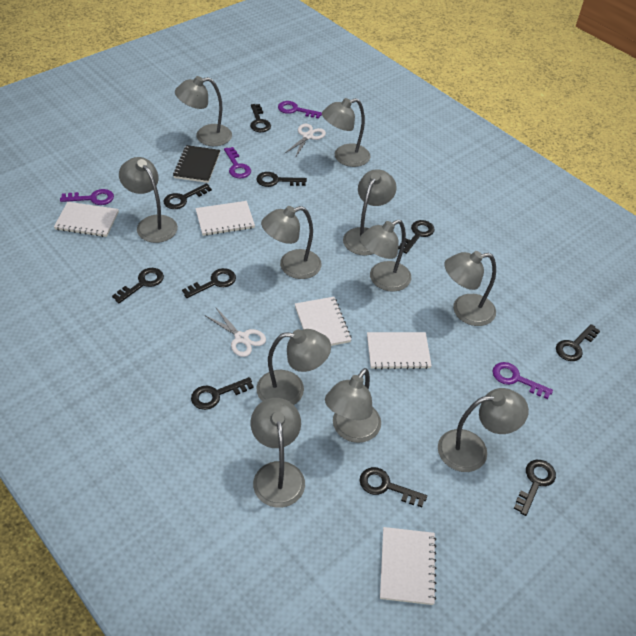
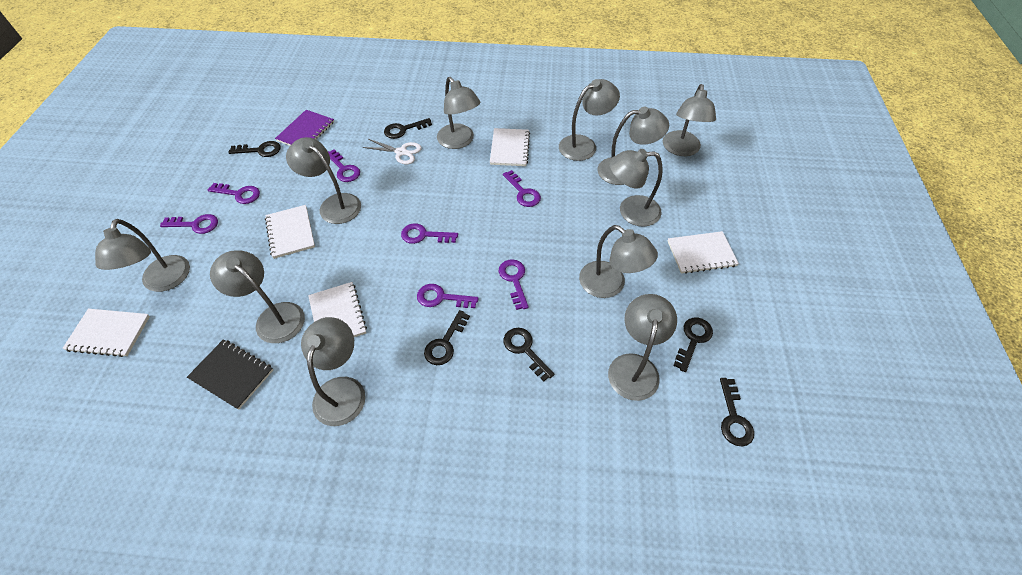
black key: [112,268,164,303] [164,183,212,209] [182,268,236,298] [191,377,254,410] [250,104,271,132] [257,172,307,187] [360,467,427,507] [398,220,435,254] [514,460,556,516] [556,324,600,361] = 10 -> [228,141,281,157] [384,118,432,139] [424,310,470,365] [504,328,555,382] [673,317,713,372] [720,378,754,446] = 6
purple key: [60,189,114,205] [224,147,251,179] [278,101,322,119] [492,362,553,399] = 4 -> [160,214,218,234] [208,183,260,204] [328,149,360,182] [401,223,458,244] [417,284,479,308] [499,259,529,310] [503,170,541,207] = 7
purple notebook: none = 0 -> [275,110,334,146] = 1
white scissors: [206,308,266,357] [285,124,326,158] = 2 -> [362,139,422,164] = 1

